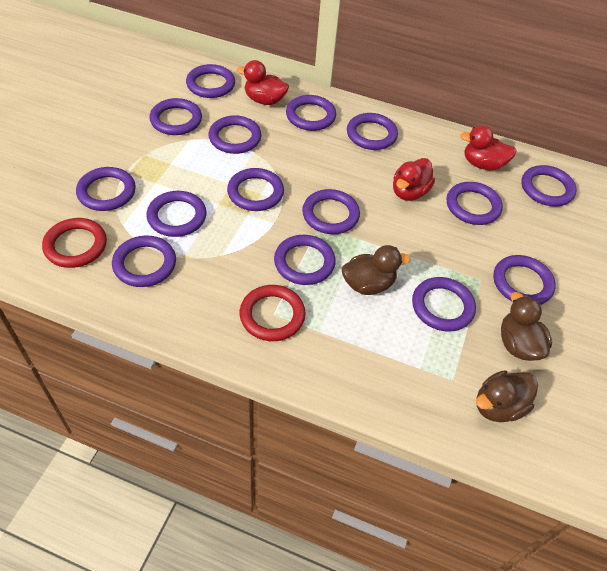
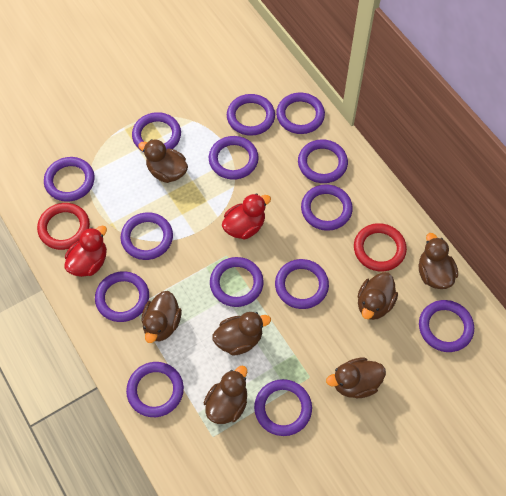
brown duck: [342,245,410,295] [476,370,538,422] [501,292,552,361] = 3 -> [138,139,188,183] [141,291,182,343] [204,366,247,424] [212,312,271,356] [326,358,386,398] [358,272,398,320] [419,233,458,289] = 7
purple ring: [76,167,136,211] [112,235,176,287] [146,191,207,237] [149,98,202,135] [186,64,235,98] [209,115,262,154] [227,168,284,211] [274,235,336,285] [286,95,336,131] [302,189,360,234] [347,113,398,150] [412,277,476,332] [447,182,503,225] [493,255,556,305] [521,165,577,206] = 15 -> [44,157,95,202] [95,271,149,322] [120,212,173,260] [126,362,184,417] [132,112,181,152] [209,136,259,180] [210,257,264,307] [227,94,275,136] [254,379,312,436] [275,259,329,309] [276,93,325,134] [298,139,348,183] [301,184,353,231] [419,300,474,352] = 14
red duck: [237,60,289,105] [393,158,435,201] [460,125,517,170] = 3 -> [65,226,107,277] [222,193,271,240] = 2

